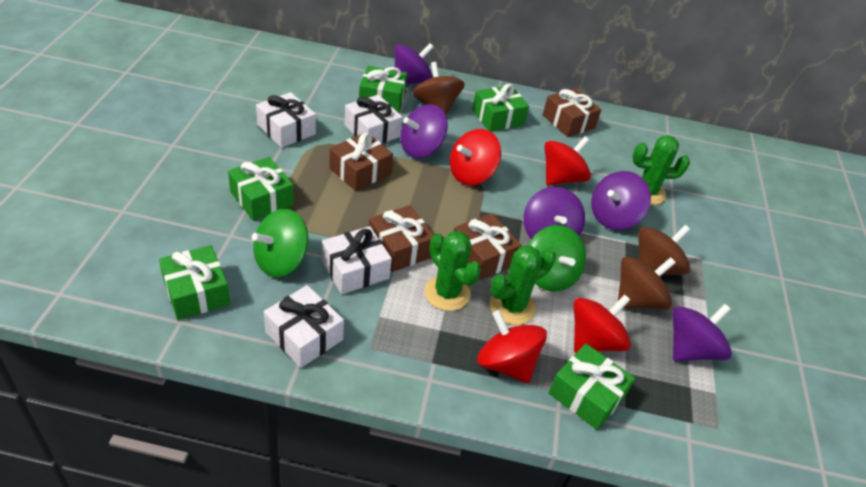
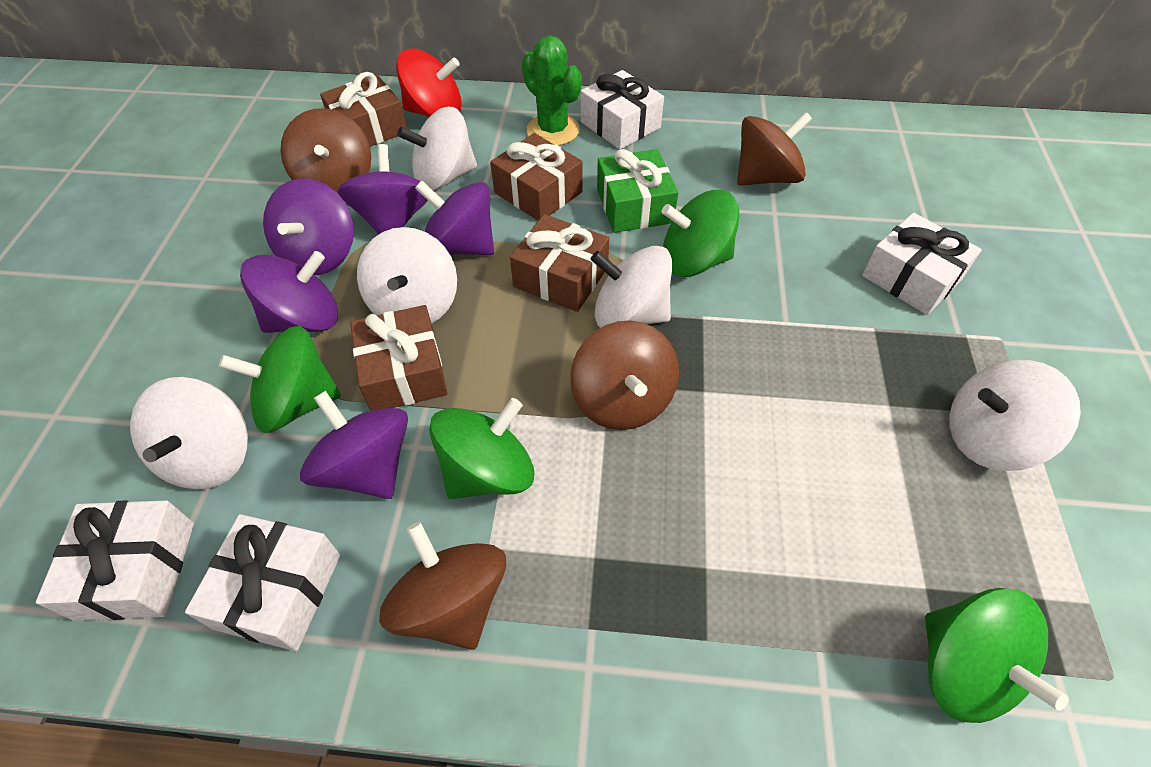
brown spinning top: [413,62,465,115] [618,256,676,310] [638,225,691,275] = 3 -> [280,108,371,195] [379,522,506,650] [570,320,679,430] [737,112,812,186] = 4
green cactus: [424,231,481,311] [490,246,556,325] [633,135,690,205] = 3 -> [522,35,582,146] = 1
green gift: [159,245,230,320] [228,157,294,221] [359,66,407,113] [472,84,529,132] [549,343,635,430] = 5 -> [597,149,678,233] = 1
green spinning top: [252,209,308,277] [528,225,586,292] = 2 -> [219,326,341,433] [429,398,534,499] [662,190,740,277] [925,588,1069,723] = 4
red spinning top: [450,129,501,185] [477,310,547,383] [544,136,591,186] [573,294,631,353] = 4 -> [396,48,462,117] = 1
white spinning top: none = 0 -> [130,377,248,489] [357,227,457,324] [397,107,477,191] [591,246,672,328] [949,360,1081,471] = 5

